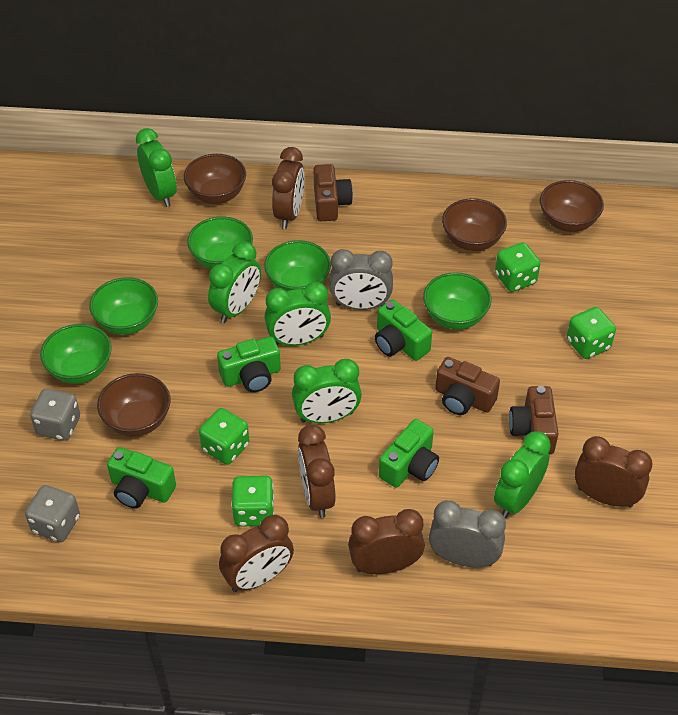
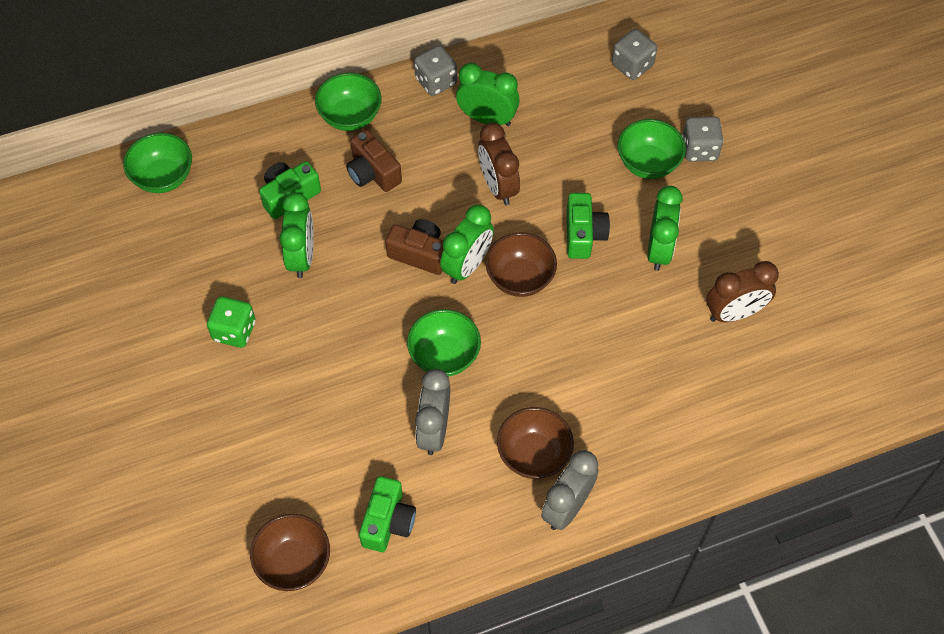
brown bowl: [97,373,170,437] [184,154,246,204] [442,198,507,251] [540,180,604,232] = 4 -> [250,514,330,591] [486,232,557,297] [497,407,574,479] = 3
brown camera: [314,164,353,221] [435,357,500,415] [509,386,559,454] = 3 -> [346,130,402,192] [385,219,444,275] = 2
brown clock: [219,515,294,592] [272,147,305,229] [298,425,336,518] [348,509,425,574] [574,436,653,508] = 5 -> [478,122,520,205] [706,261,779,322] = 2
green bowl: [40,324,112,384] [89,277,158,335] [187,216,253,269] [264,240,331,291] [423,272,492,329] = 5 -> [123,133,192,193] [315,73,382,131] [407,309,481,376] [618,119,686,179] = 4
green camera: [107,447,176,509] [217,336,281,392] [375,300,432,361] [379,419,439,488] = 4 -> [259,161,321,219] [359,476,416,552] [567,193,610,259] = 3
green clock: [136,128,177,207] [208,241,261,323] [264,282,331,346] [292,359,362,423] [494,431,551,518] = 5 -> [279,192,314,278] [440,205,494,284] [456,63,520,126] [647,186,683,271] = 4
green dice: [199,408,249,465] [231,476,274,527] [495,242,541,292] [567,307,616,359] = 4 -> [207,296,255,348] = 1
grey dice: [25,485,80,542] [30,389,80,441] = 2 -> [414,45,457,96] [612,29,657,80] [682,116,724,162] = 3

